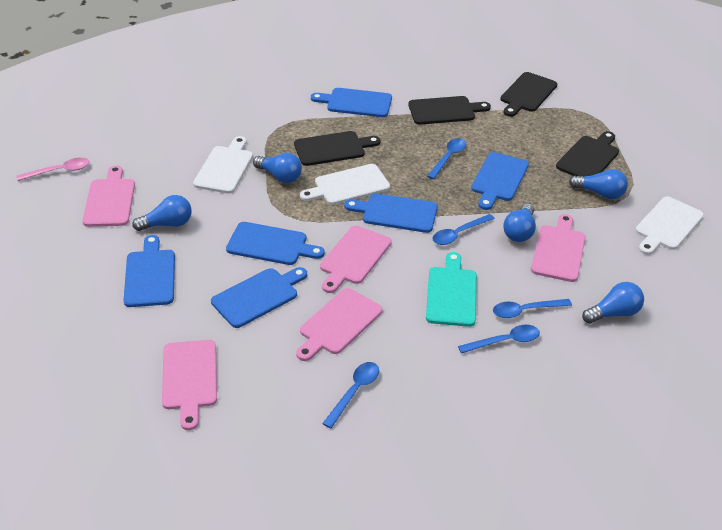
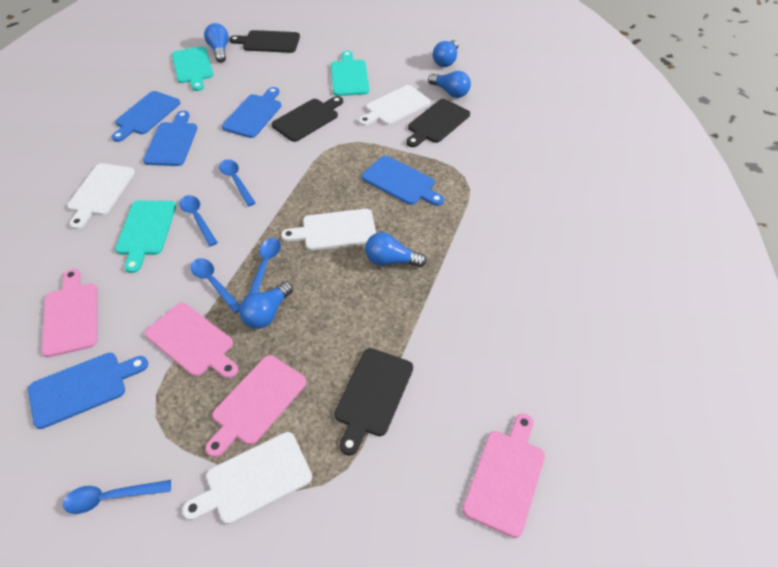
blue cutting board: [123,235,175,307] [211,267,307,328] [226,222,325,265] [311,88,392,117] [344,193,438,233] [471,152,529,210] = 6 -> [28,353,148,429] [112,91,180,142] [143,111,197,166] [222,87,281,138] [362,156,444,206] = 5
pink cutting board: [82,165,135,227] [162,340,217,430] [296,288,383,361] [320,225,392,293] [531,214,586,282] = 5 -> [41,269,97,357] [145,303,238,379] [205,355,306,457] [462,414,545,538] = 4
pink spoon: [16,158,89,181] = 1 -> none = 0
turquoise cutting board: [426,252,477,327] = 1 -> [115,201,176,273] [172,46,214,91] [331,51,369,96] = 3
white cutting board: [193,136,253,194] [300,164,390,205] [635,197,704,255] = 3 -> [67,163,135,229] [182,432,312,524] [281,209,376,250] [358,85,431,126] = 4

